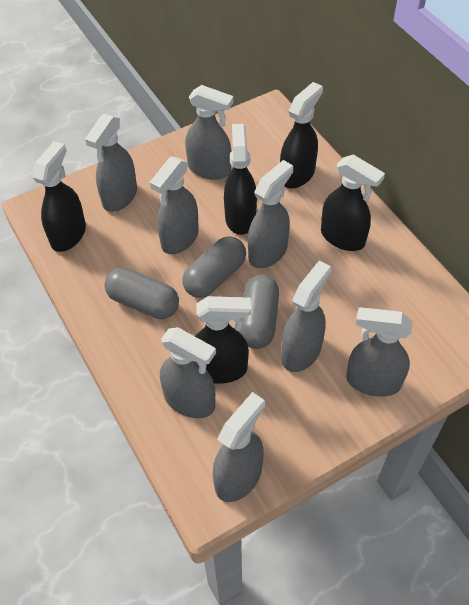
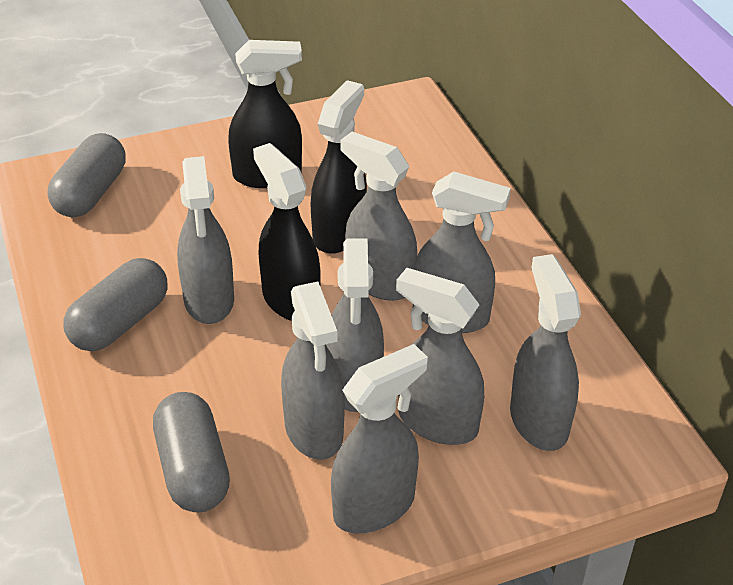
black spray bottle: [32,141,86,252] [195,296,251,384] [224,124,257,235] [280,82,323,189] [321,154,385,251] = 5 -> [228,40,302,188] [253,143,321,321] [311,80,367,254] = 3

